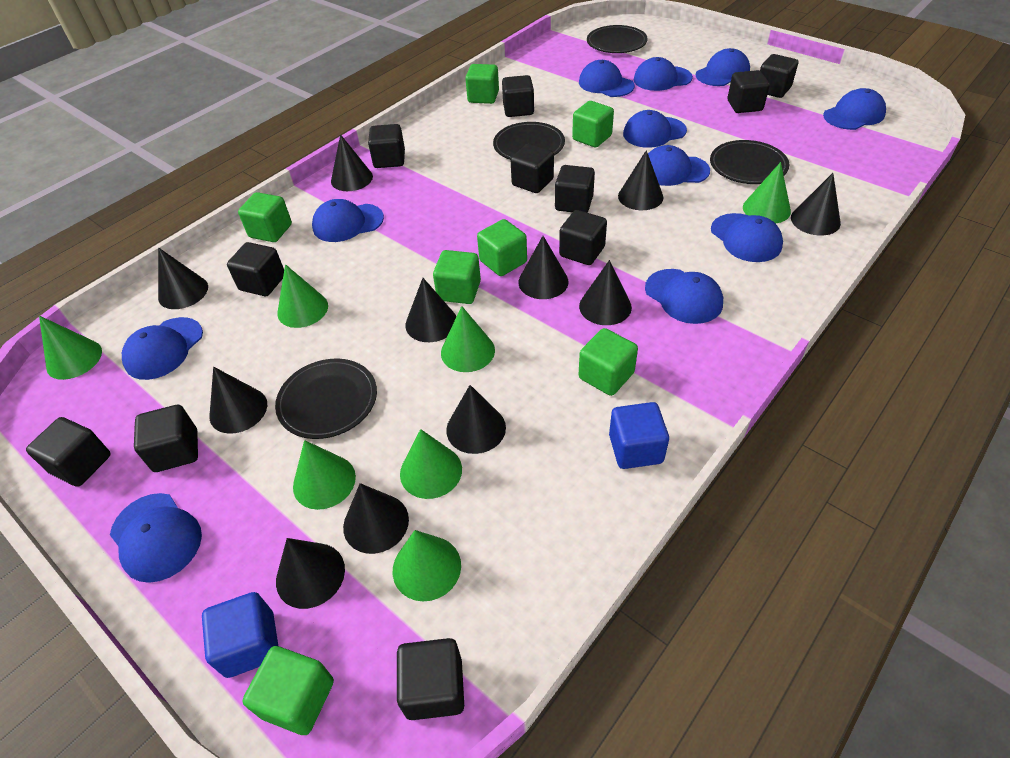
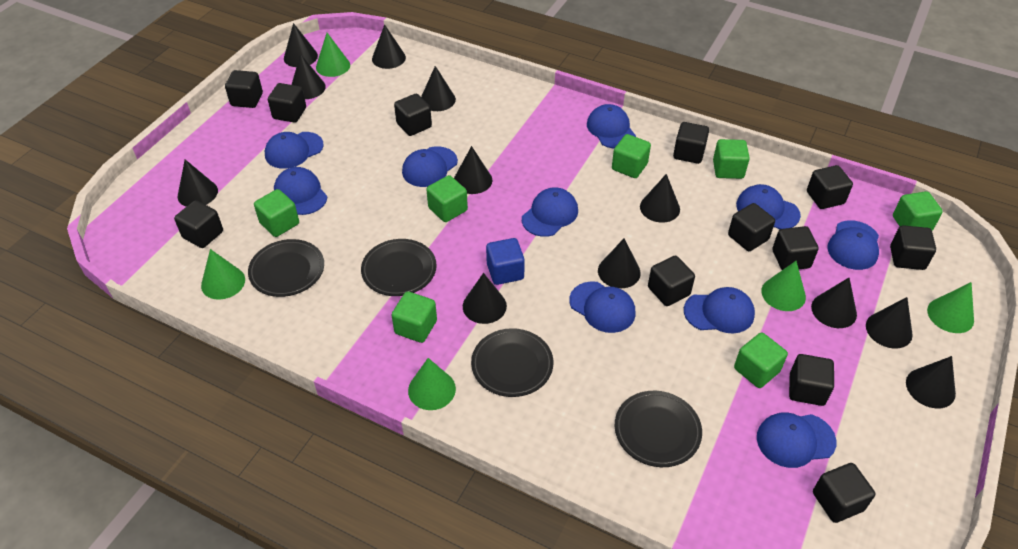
black cone: [158,248,208,309] [209,367,267,434] [276,538,345,609] [331,134,373,191] [343,483,409,554] [405,278,456,342] [446,385,506,454] [518,236,568,299] [579,260,632,325] [618,150,663,210] [791,173,841,236] = 11 -> [178,160,218,207] [284,23,318,67] [291,54,326,99] [372,24,406,69] [421,66,456,111] [454,146,492,194] [463,273,507,324] [598,239,641,288] [640,174,680,223] [811,278,857,328] [866,297,913,349] [906,356,956,408] = 12
black cube: [26,417,111,487] [134,405,198,472] [227,242,284,296] [368,124,405,168] [397,638,464,720] [502,75,534,117] [511,143,554,193] [555,165,595,212] [559,210,607,265] [728,70,770,113] [760,54,798,98] = 11 -> [174,200,223,248] [225,70,263,108] [268,83,306,123] [394,94,432,136] [648,256,695,306] [673,122,709,164] [728,203,775,251] [773,226,819,270] [789,354,834,406] [807,165,853,209] [813,463,875,523] [890,225,936,270] = 12
blue cap: [110,493,202,583] [122,317,203,380] [312,199,384,242] [579,60,635,97] [623,110,687,148] [634,57,693,91] [645,269,723,324] [648,145,710,186] [696,48,750,86] [711,213,783,262] [823,88,886,130] = 11 -> [265,132,324,169] [274,167,327,215] [402,147,458,187] [522,187,578,237] [569,281,636,333] [587,104,636,149] [684,287,755,333] [736,184,801,229] [757,412,836,468] [827,220,879,270] = 10
blue cube: [202,592,278,678] [609,402,669,469] = 2 -> [486,238,525,285] = 1
green cone: [39,316,102,380] [277,264,328,328] [293,440,356,510] [393,530,461,602] [400,429,462,499] [441,306,495,372] [743,162,791,224] = 7 -> [201,249,245,300] [316,33,350,77] [408,358,456,410] [761,261,806,311] [927,282,974,333] = 5

